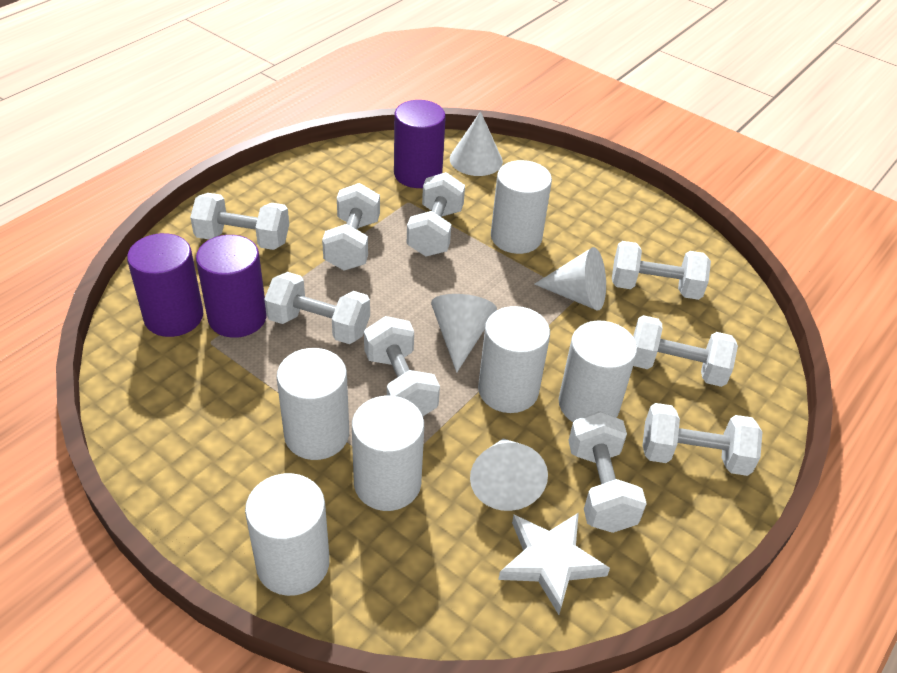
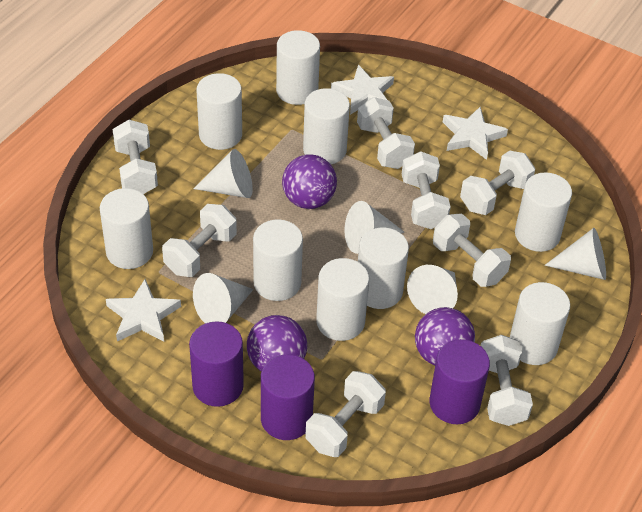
purple ball: none = 0 -> [247,315,307,372] [282,154,337,209] [415,307,475,365] = 3
white cone: [431,294,497,373] [450,111,503,176] [470,439,548,511] [534,247,606,310] = 4 -> [193,149,253,198] [193,273,254,323] [345,201,404,254] [407,265,458,314] [545,228,606,280] = 5
white cylinder: [245,473,330,596] [277,348,349,460] [352,396,424,511] [478,306,550,413] [491,160,552,254] [559,321,637,422] = 6 -> [100,188,153,269] [197,73,242,150] [253,219,303,301] [276,30,320,105] [303,88,350,164] [316,258,369,341] [358,228,409,309] [509,282,570,365] [515,172,572,252] = 9
white dumbbell: [190,193,289,250] [264,272,370,344] [322,183,380,271] [364,316,440,416] [407,172,465,257] [568,411,647,533] [612,241,711,300] [633,315,738,387] [642,403,762,476] = 9 -> [113,120,158,194] [162,204,237,277] [306,371,386,457] [357,97,415,169] [402,151,451,229] [433,214,511,287] [460,151,535,215] [480,335,533,426] = 8
white star: [498,513,610,615] = 1 -> [106,279,181,342] [331,65,394,115] [443,106,508,160] = 3

